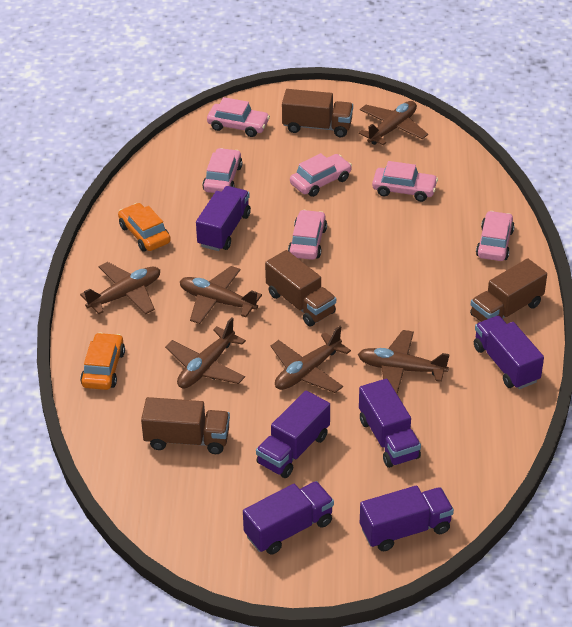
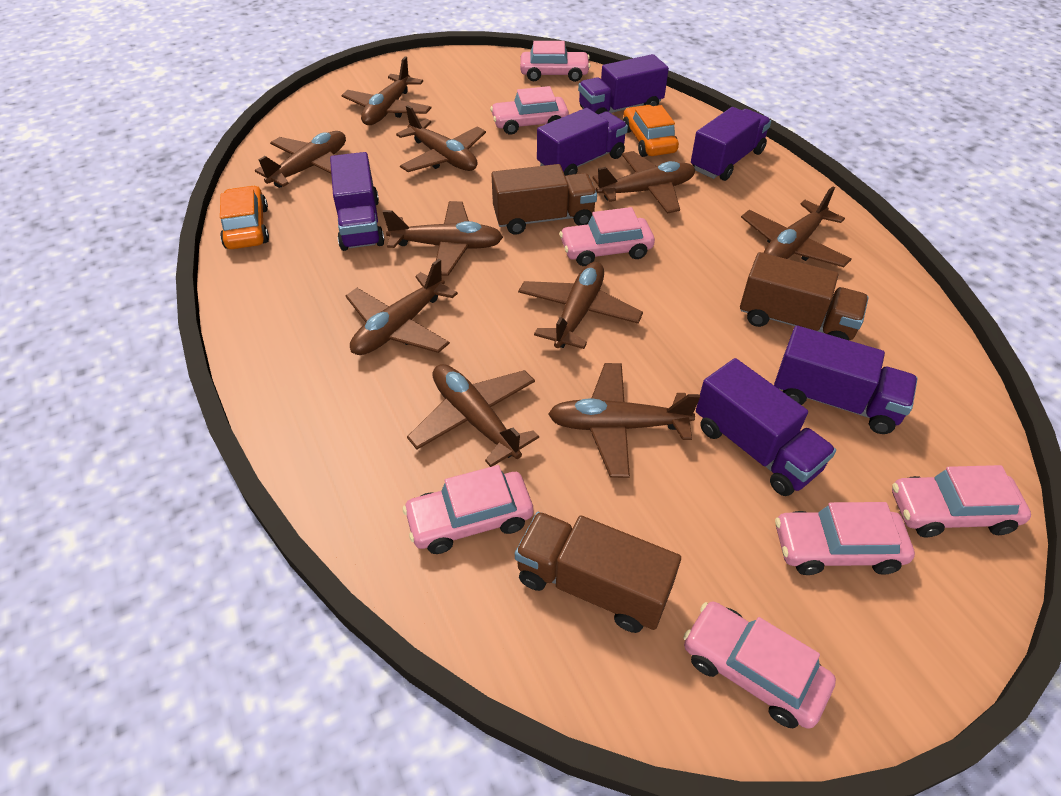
brown plane: [80,262,160,314] [165,317,246,389] [180,266,262,324] [271,326,351,393] [358,101,428,145] [358,330,450,394] = 6 -> [255,131,346,188] [341,57,431,125] [346,259,458,355] [383,201,503,276] [396,105,486,172] [407,364,539,467] [518,262,643,349] [548,363,700,478] [593,151,695,214] [741,186,852,267] = 10
brown truck: [141,397,230,454] [265,250,336,327] [282,89,353,137] [470,258,547,322] = 4 -> [491,164,597,235] [515,512,681,633] [740,252,869,340] = 3
pink car: [203,148,242,193] [207,97,270,137] [288,210,327,260] [290,153,352,197] [372,161,438,202] [476,211,515,261] = 6 -> [403,465,533,554] [490,86,569,135] [520,41,591,82] [559,207,655,266] [683,601,836,729] [775,502,915,575] [892,465,1031,538] = 7

